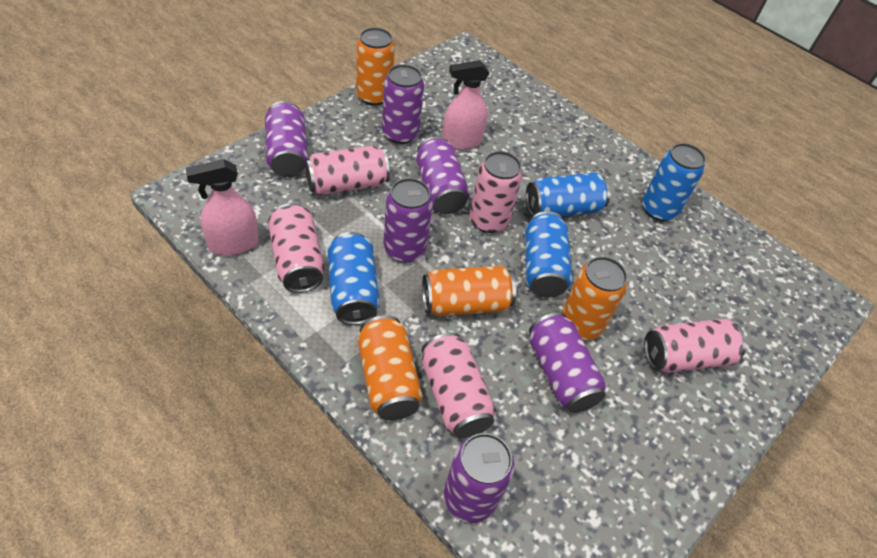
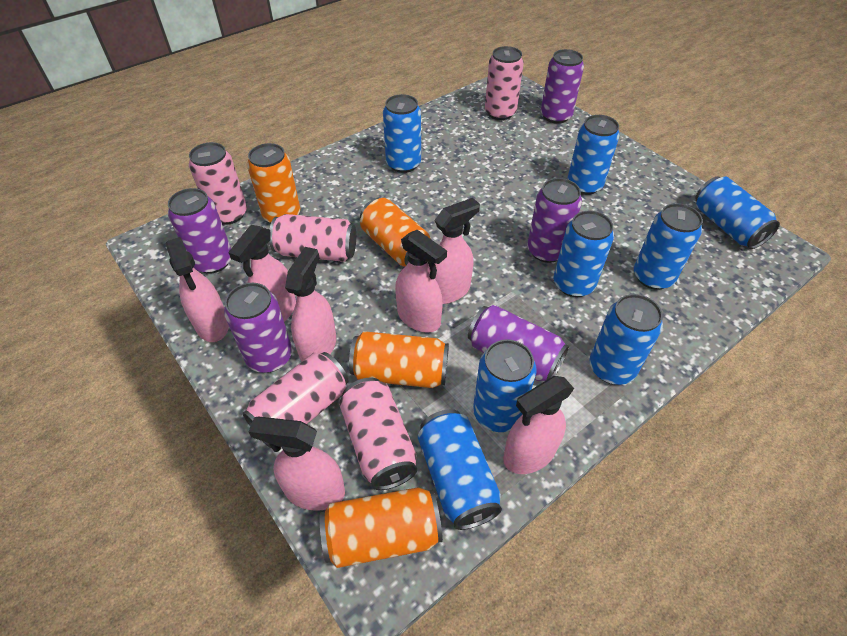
blue can: [328,232,380,325] [525,211,572,298] [526,172,610,217] [642,143,706,221] = 4 -> [383,94,421,173] [418,409,502,530] [473,339,536,432] [554,211,614,297] [567,115,620,195] [589,294,663,385] [634,203,703,290] [695,177,780,249] = 8
pink spray bottle: [185,159,258,256] [442,60,489,150] = 2 -> [166,237,229,342] [229,225,296,322] [248,416,345,511] [285,247,336,362] [395,230,447,333] [428,198,480,304] [503,376,574,474] = 7
purple can: [265,101,308,177] [382,64,424,144] [383,178,433,263] [416,136,470,214] [444,433,514,523] [529,312,607,413] = 6 -> [168,188,231,274] [224,283,292,373] [468,305,569,381] [527,178,582,263] [541,49,584,124] = 5

